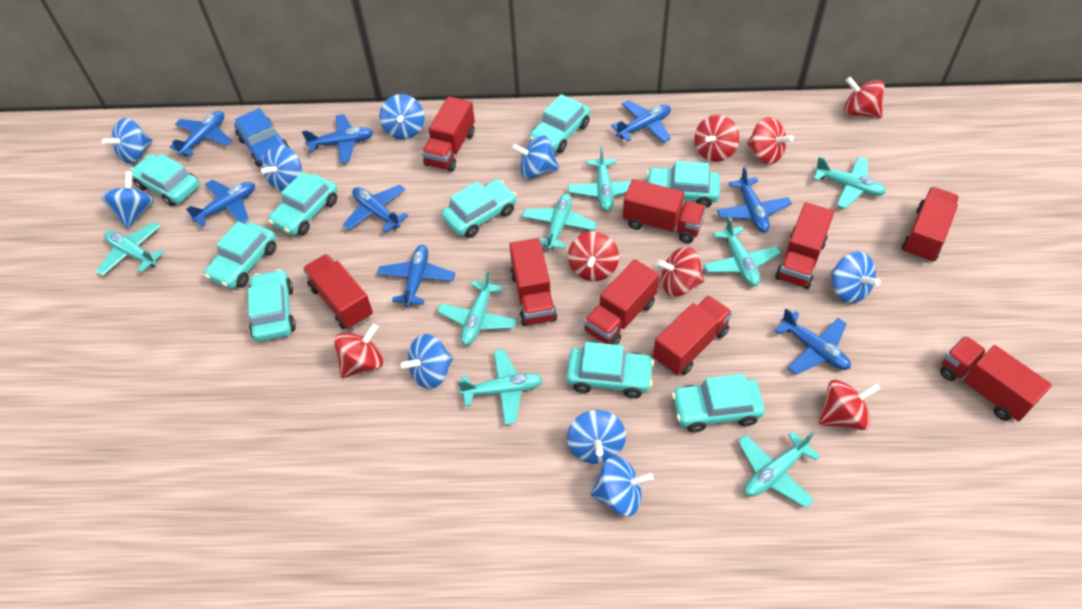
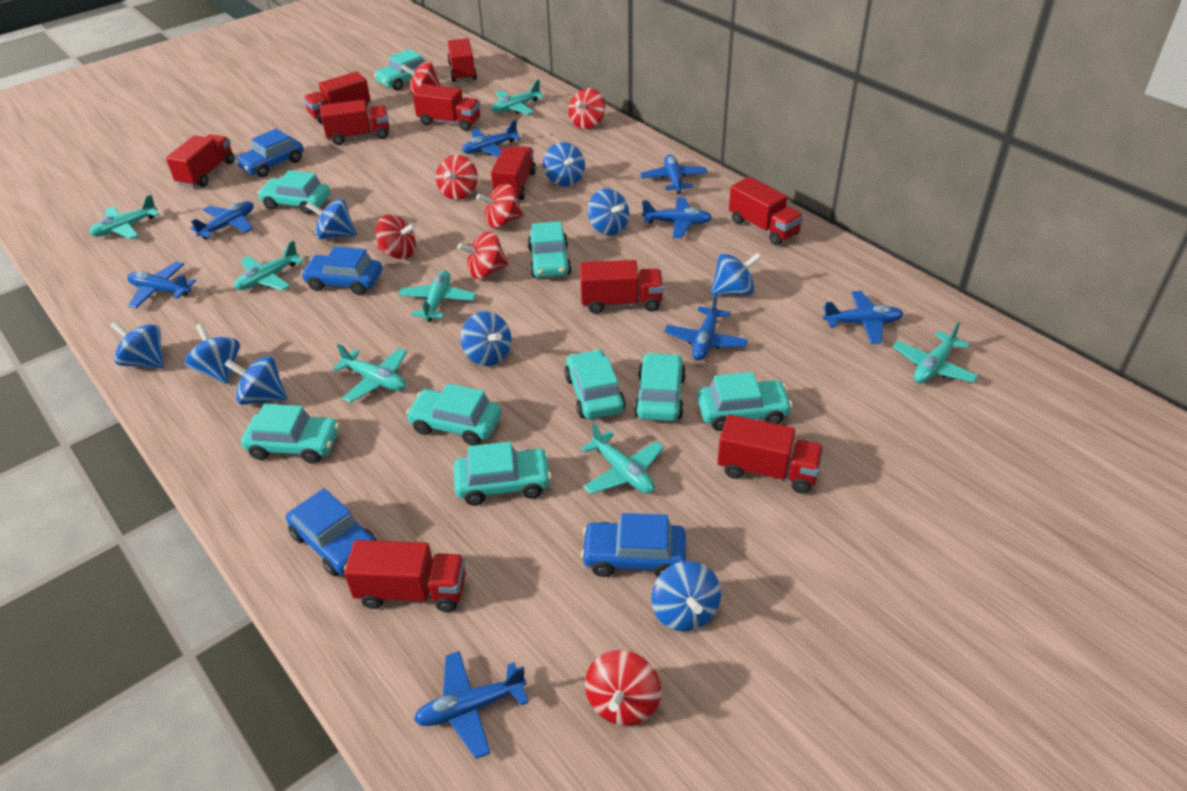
blue car: [234,108,290,167] = 1 -> [235,129,304,178] [286,488,377,577] [301,246,382,295] [581,513,686,577] = 4
red truck: [303,254,373,329] [422,96,475,172] [510,238,557,326] [584,259,659,345] [623,179,706,243] [653,295,732,375] [775,202,834,289] [902,187,959,263] [940,336,1052,421] = 9 -> [166,134,235,187] [303,72,371,124] [320,100,390,145] [344,540,466,612] [413,84,480,131] [447,38,477,82] [491,146,536,200] [580,260,663,314] [717,414,824,494] [729,177,803,245] = 10
turquoise plane: [96,222,165,276] [437,271,517,345] [458,349,543,425] [522,194,597,250] [568,147,631,211] [704,217,780,286] [738,431,820,508] [813,157,886,209] = 8 -> [89,194,159,239] [234,240,304,291] [332,344,407,403] [398,270,476,322] [491,79,545,115] [581,423,664,494] [893,322,978,383] = 7

